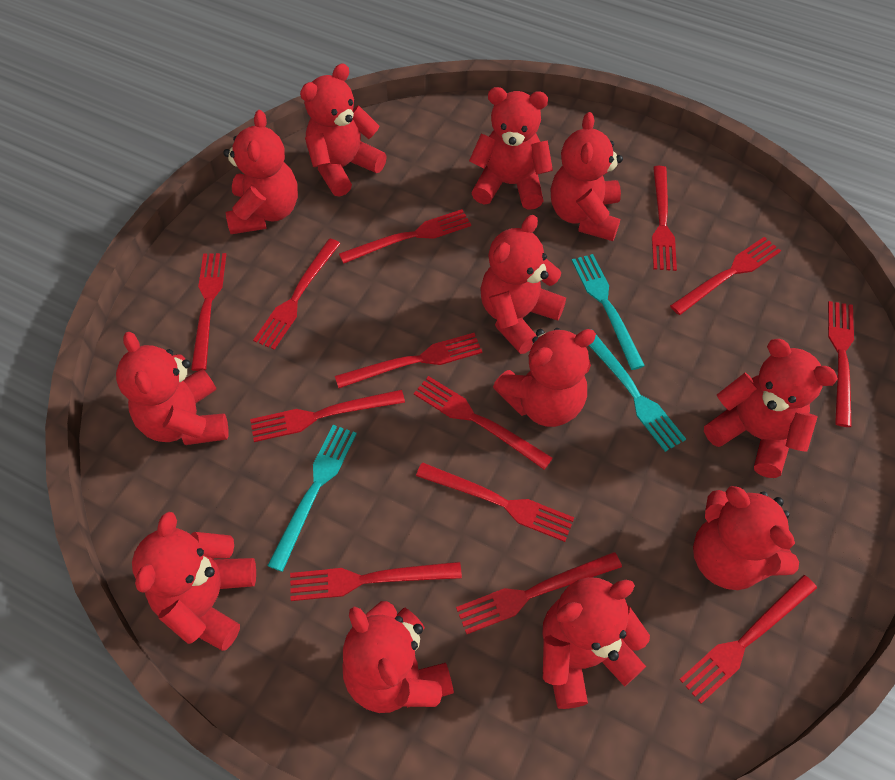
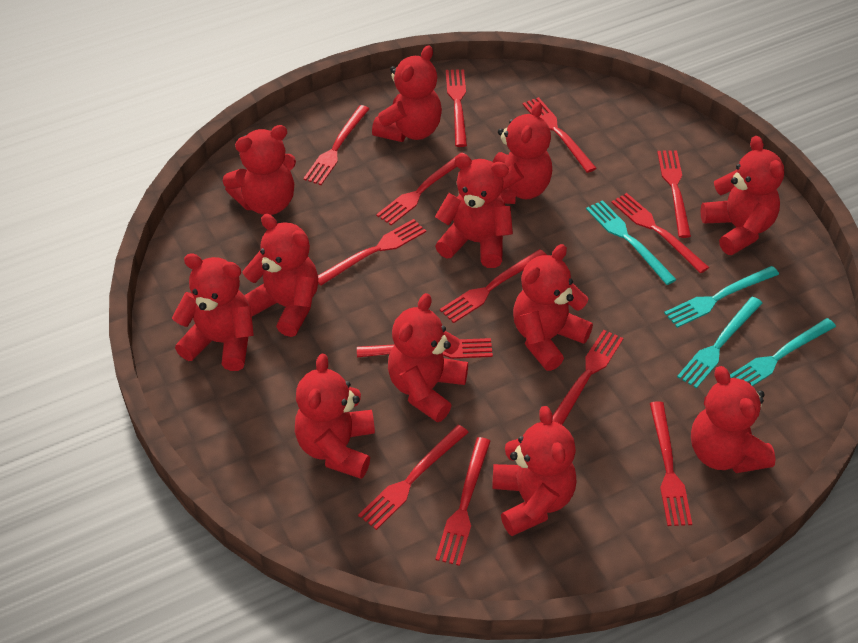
turquoise fork: [267,425,357,572] [572,254,645,370] [589,329,686,452] = 3 -> [586,200,677,285] [664,266,779,328] [677,297,763,389] [730,318,836,386] = 4

